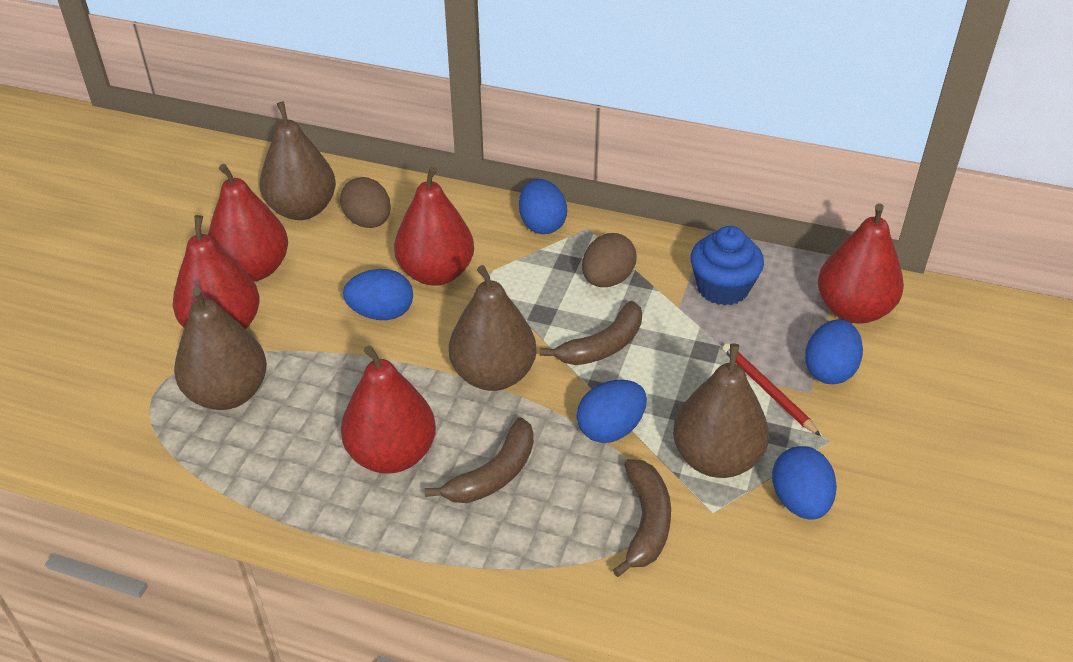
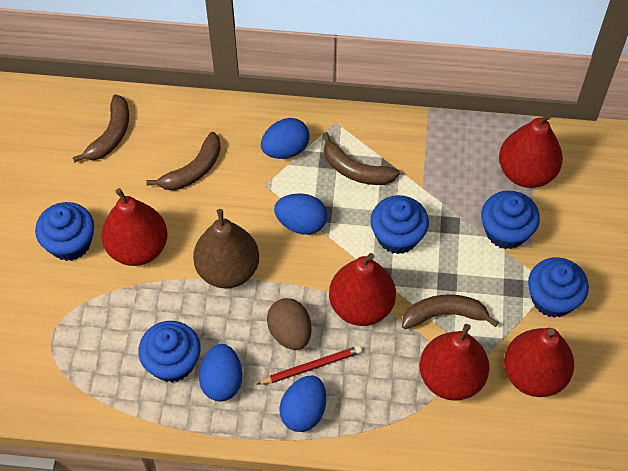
blue cupcake: [691,226,764,306] = 1 -> [35,202,94,261] [138,321,200,382] [370,195,429,254] [481,191,540,249] [528,257,589,318] = 5
blue egg: [343,269,413,320] [519,179,567,234] [577,380,647,443] [772,446,837,520] [805,319,863,384] = 5 -> [199,344,242,401] [261,118,310,159] [274,193,327,235] [279,376,326,432] = 4
brown banana: [425,417,534,503] [540,301,642,365] [613,459,671,577] = 3 -> [73,94,129,162] [146,132,221,190] [322,132,400,185] [402,294,499,329] = 4
brown egg: [340,177,391,228] [582,233,637,287] = 2 -> [267,298,312,350] = 1
brown pear: [174,287,267,410] [259,101,336,220] [449,265,536,391] [673,343,769,478] = 4 -> [193,209,259,288] = 1

